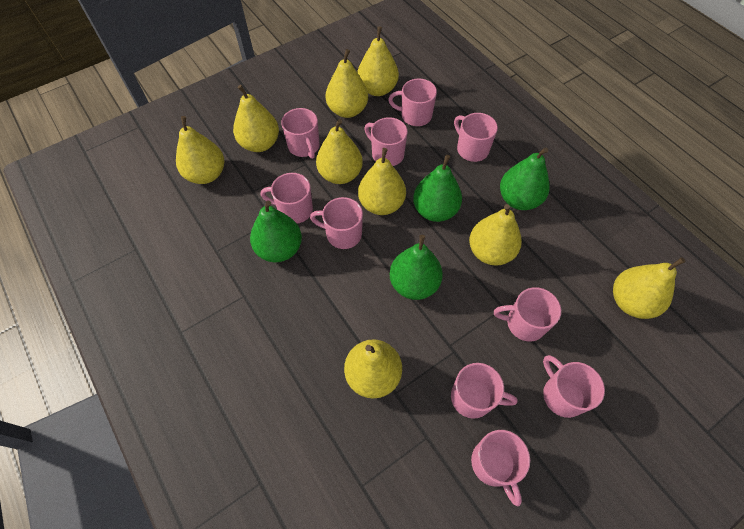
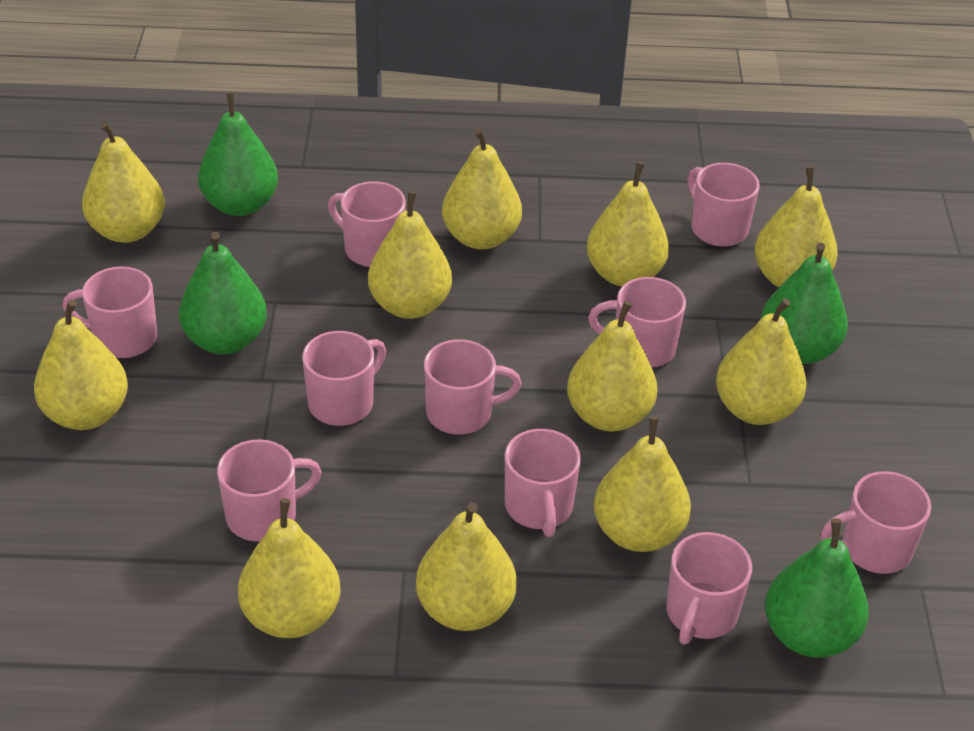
yellow pear: [176,116,224,184] [233,85,279,152] [316,119,363,184] [325,49,368,118] [344,339,402,398] [357,26,399,96] [358,148,406,215] [469,204,522,266] [613,257,686,319] = 9 -> [34,300,128,430] [82,122,165,243] [238,498,341,638] [368,191,452,319] [416,502,517,631] [442,128,522,249] [567,301,657,432] [587,161,669,286] [594,416,691,552] [716,298,807,425] [754,166,838,287] = 11

